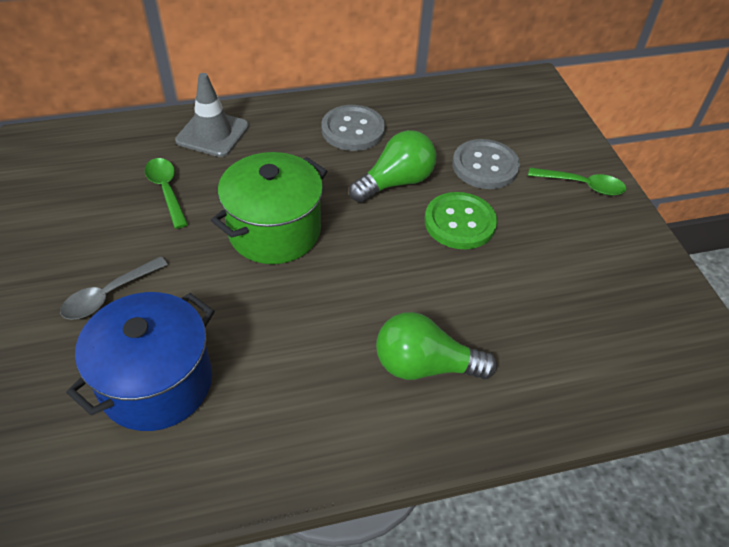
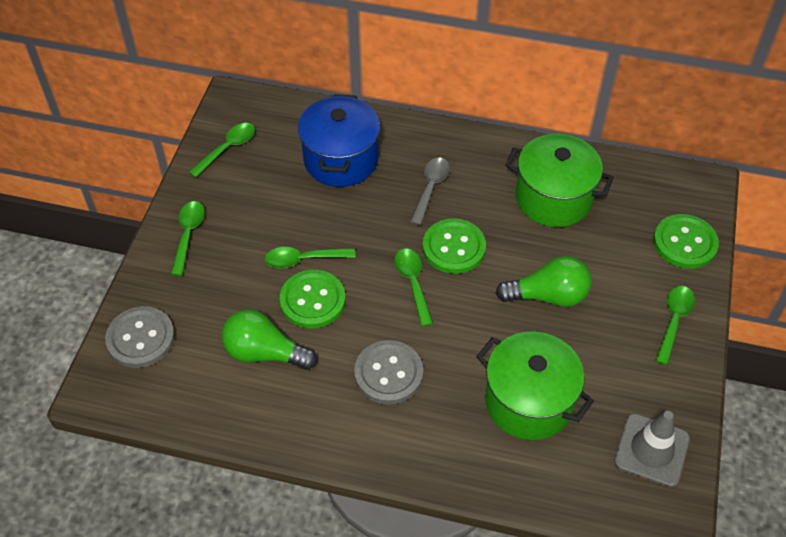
green button: [425,192,497,249] = 1 -> [280,270,345,329] [423,218,486,274] [653,214,719,269] = 3
green pot: [211,152,328,264] = 1 -> [476,332,594,440] [505,134,614,227] = 2
green spoon: [145,158,188,229] [528,168,626,196] = 2 -> [171,201,205,276] [189,123,255,178] [264,247,356,268] [394,248,433,327] [655,286,695,365] = 5

